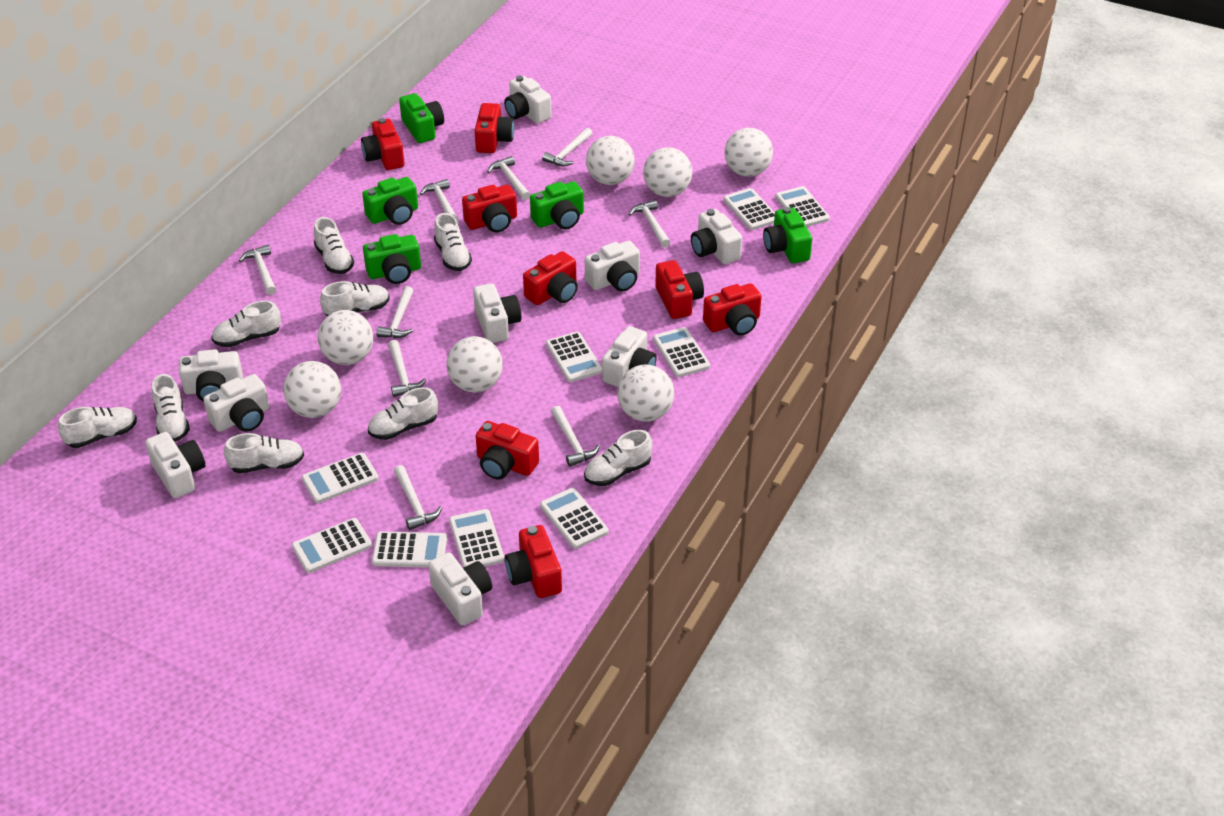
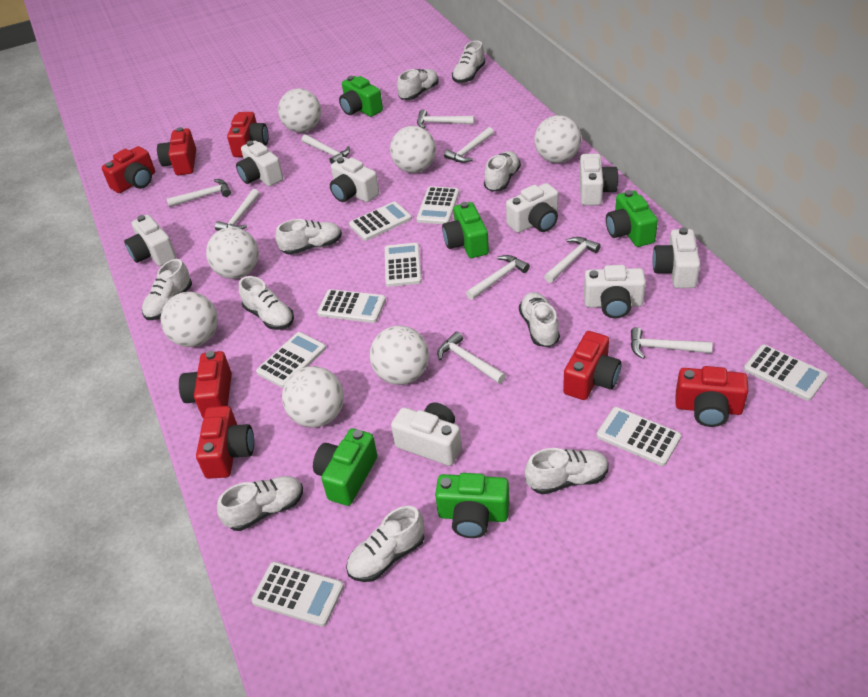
red camera: [361,118,404,170] [462,185,517,233] [475,103,514,153] [476,421,539,480] [505,525,562,598] [523,251,578,305] [655,260,704,319] [703,283,762,336] = 8 -> [102,146,155,193] [157,127,196,175] [179,351,232,418] [196,406,254,479] [227,112,269,157] [563,331,622,400] [675,366,748,427] = 7
white calculator: [292,518,372,573] [302,453,379,503] [372,531,447,568] [449,509,504,568] [540,488,608,549] [546,332,602,382] [653,327,710,377] [723,188,775,230] [775,186,830,227] = 9 -> [251,562,344,627] [256,332,326,388] [317,289,386,323] [349,201,412,241] [385,243,422,287] [416,186,459,224] [597,407,681,466] [744,345,828,401] = 8
white camera: [145,432,205,498] [179,349,243,402] [203,374,269,432] [428,552,492,626] [473,283,521,343] [504,76,552,124] [585,241,640,292] [602,326,657,387] [691,209,742,264] = 9 -> [124,215,176,266] [236,141,283,186] [330,157,379,202] [391,403,462,466] [506,183,558,233] [579,154,619,206] [584,265,646,318] [652,227,700,288] = 8
white shoe: [58,407,137,448] [152,374,190,442] [211,301,281,347] [224,433,304,473] [314,217,354,274] [320,281,390,316] [368,387,438,440] [434,213,472,271] [584,430,652,486] = 9 -> [142,259,192,320] [217,476,303,531] [239,276,294,330] [276,219,342,255] [346,506,424,582] [397,69,439,100] [452,41,485,83] [484,151,521,192] [519,292,560,347] [525,448,609,494] = 10

